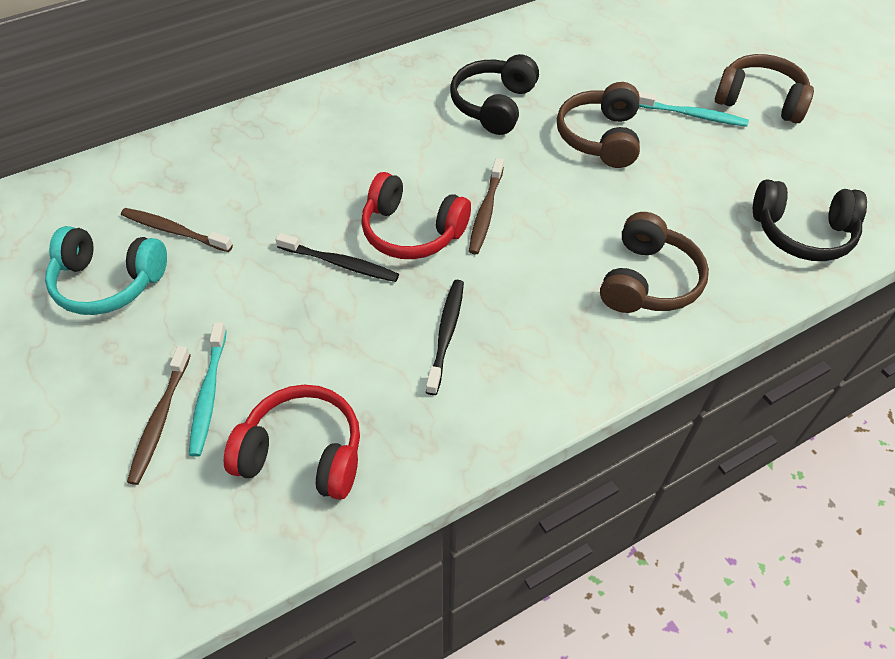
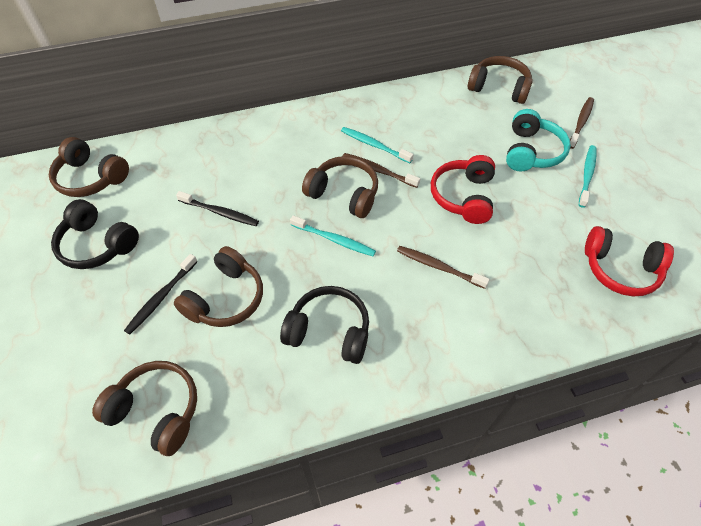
brown headphones: [557,82,640,168] [600,212,709,313] [715,54,814,124] = 3 -> [49,137,129,197] [92,361,197,456] [174,246,263,327] [302,156,378,218] [468,56,533,104] = 5
turquoise toothbrush: [189,322,227,456] [639,92,749,127] = 2 -> [290,215,376,256] [341,127,414,163] [579,145,596,208] = 3

